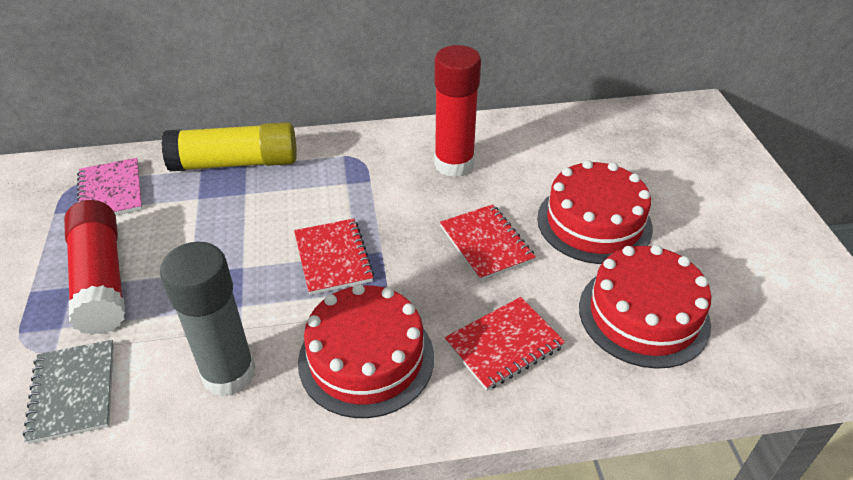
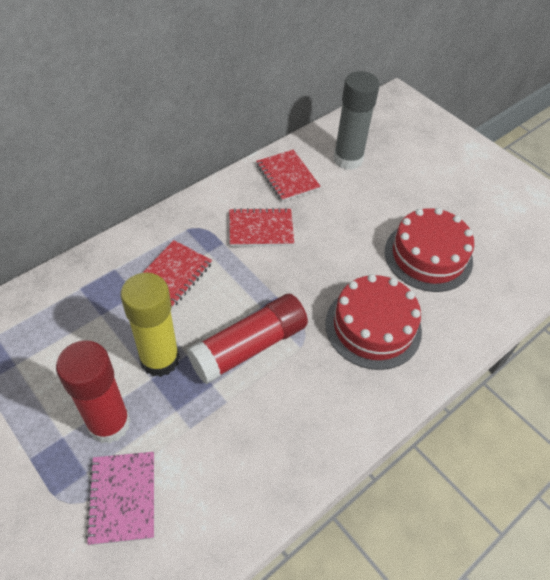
grey notebook: [23,340,114,444] = 1 -> none = 0
red cake: [298,284,434,418] [537,160,653,264] [579,245,711,369] = 3 -> [325,274,422,370] [385,208,474,292] = 2

